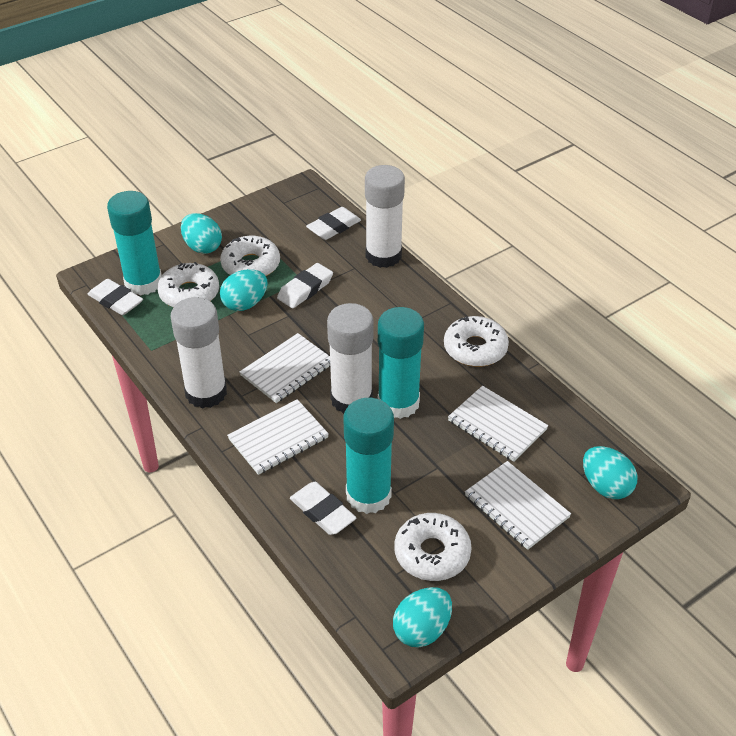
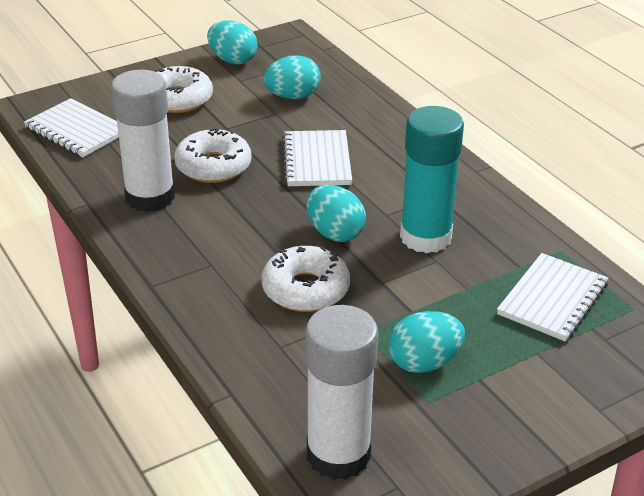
turquoise glue stick: [107,191,162,296] [343,398,394,514] [378,307,424,419] = 3 -> [400,106,464,253] = 1
white donut: [157,262,219,307] [220,236,280,276] [394,513,472,581] [444,316,509,367] = 4 -> [155,66,213,113] [174,128,252,183] [262,246,350,312] = 3
white eraser: [87,279,143,315] [277,263,333,308] [290,482,356,535] [306,207,361,240] = 4 -> none = 0
white glue stick: [171,297,227,409] [327,303,374,414] [365,165,405,268] = 3 -> [111,70,175,212] [305,305,378,480] = 2
white notebook: [227,399,329,475] [240,333,330,403] [448,386,548,462] [465,461,571,550] = 4 -> [24,98,119,157] [282,130,352,186] [497,253,608,342] = 3

